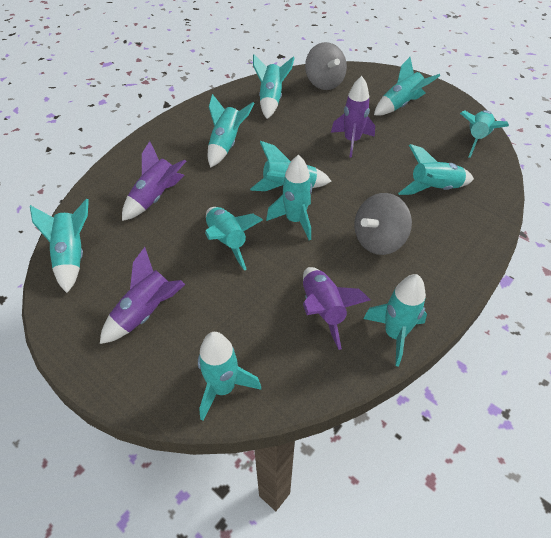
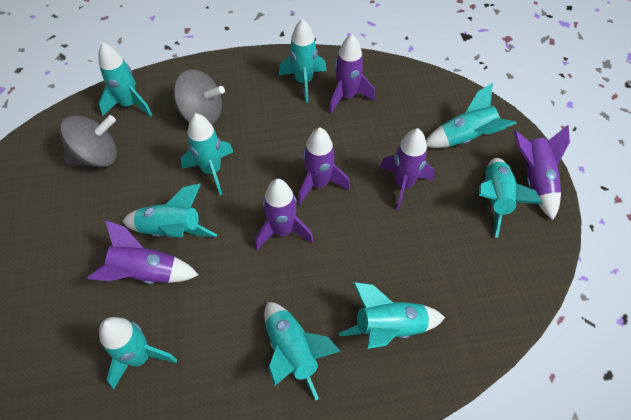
purple rocket: [100,247,186,344] [122,141,186,221] [303,267,370,350] [331,76,375,158] = 4 -> [88,220,198,284] [255,179,314,250] [298,127,350,205] [329,34,375,114] [380,128,435,211] [513,125,570,220] = 6
turquoise rocket: [30,198,89,293] [198,332,261,421] [205,207,263,270] [208,94,255,168] [250,141,331,191] [253,54,295,119] [266,155,312,240] [363,274,427,366] [374,57,440,115] [398,144,474,195] [460,110,509,158] = 11 -> [99,43,152,117] [99,317,177,389] [122,184,217,237] [181,113,234,195] [264,302,340,400] [279,19,327,103] [338,282,445,349] [426,83,517,148] [479,158,542,238] = 9

